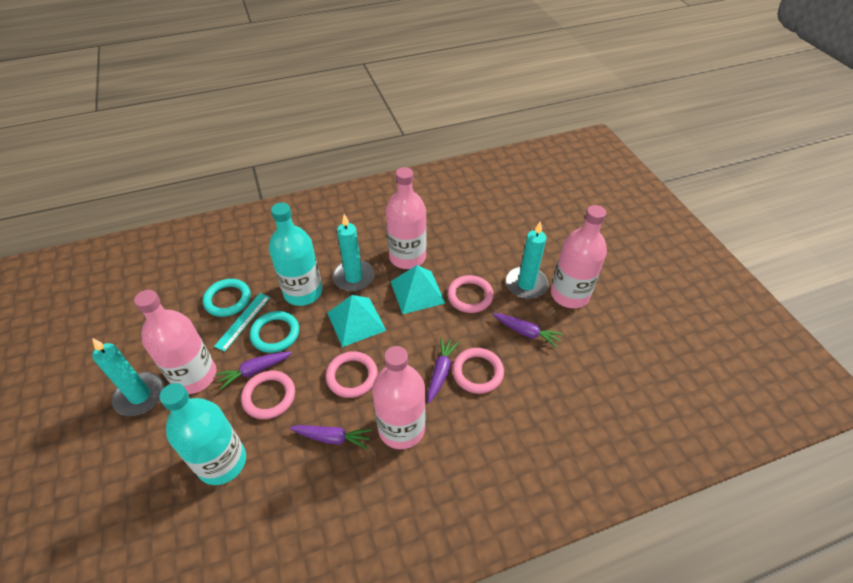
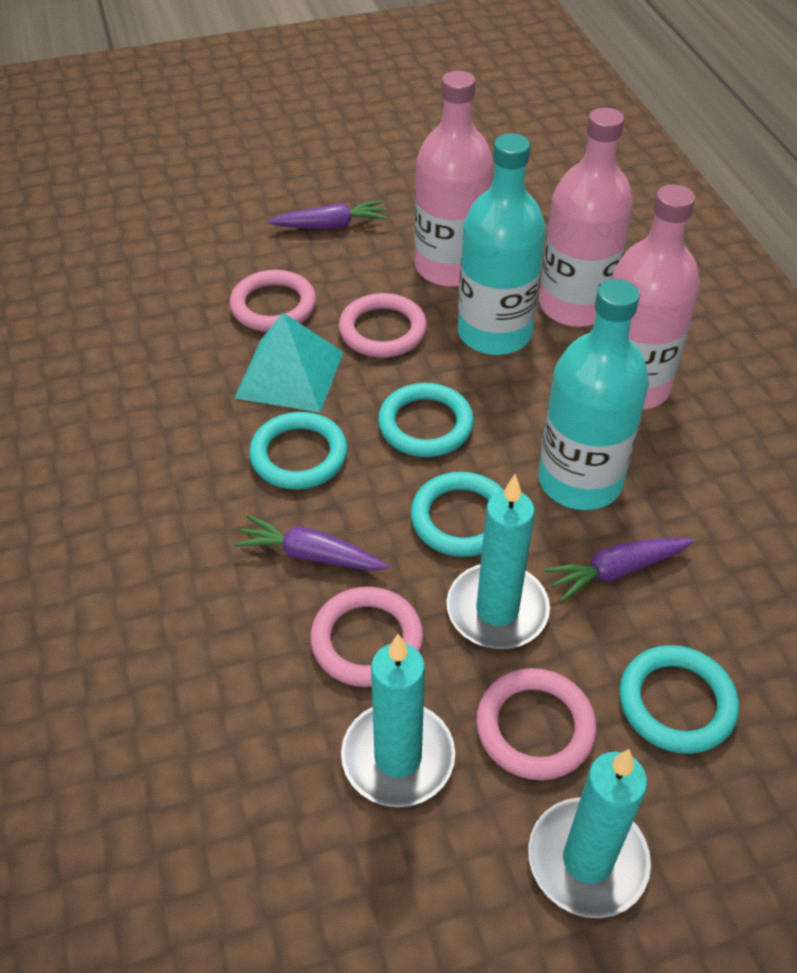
pink bottle: [134,290,216,394] [372,346,426,449] [386,167,426,269] [551,205,607,308] = 4 -> [414,71,493,287] [539,107,633,327] [611,185,700,409] = 3
purple carrot: [215,352,292,390] [289,425,372,449] [427,337,459,403] [493,313,563,348] = 4 -> [234,515,389,571] [268,200,387,229] [544,537,694,602] = 3
turquoise pyramid: [327,295,386,347] [390,265,445,314] = 2 -> [234,313,343,413] = 1
turquoise ring: [203,279,251,317] [250,311,299,353] = 2 -> [249,412,348,490] [378,383,474,457] [410,472,504,557] [619,645,739,754] = 4
turquoise ruler: [214,293,270,351] = 1 -> none = 0

